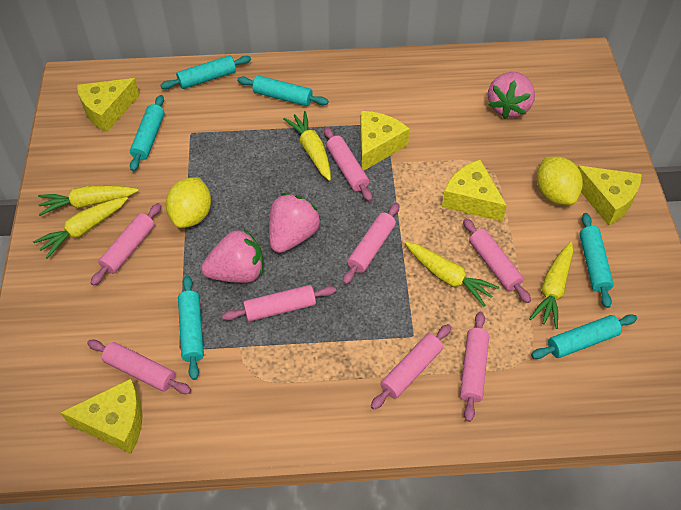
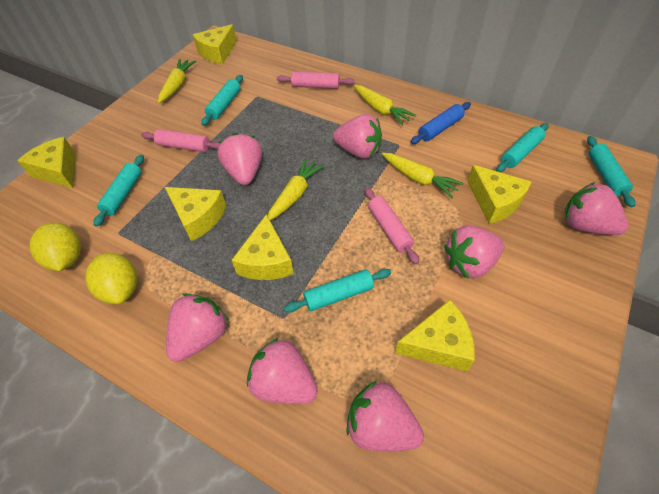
blue rolling pin: none = 0 -> [411,102,471,144] = 1
pink rolling pin: [87,340,191,394] [91,203,161,286] [222,285,336,322] [324,127,372,201] [343,203,399,284] [371,324,451,410] [460,312,489,422] [463,218,531,303] = 8 -> [141,129,220,152] [277,72,355,89] [365,188,419,264] = 3
pink strawberry: [201,229,263,283] [269,193,321,253] [488,72,535,119] = 3 -> [166,293,229,362] [217,133,262,185] [247,338,318,404] [333,114,382,159] [346,381,424,451] [444,226,504,279] [565,182,628,235] = 7
turquoise rolling pin: [130,95,165,171] [160,56,251,89] [178,276,204,380] [237,75,329,106] [531,314,637,359] [579,213,614,308] = 6 -> [93,155,144,227] [201,75,243,126] [284,269,391,312] [496,123,549,172] [587,136,635,207] = 5
yellow carrot: [33,197,128,259] [38,185,139,216] [283,111,331,181] [405,242,499,307] [529,242,573,329] = 5 -> [158,59,196,103] [268,158,324,220] [354,85,416,126] [382,153,463,198] = 4
yellow cheese: [60,379,143,453] [77,78,140,132] [360,111,410,171] [442,160,507,221] [578,166,642,226] = 5 -> [17,137,75,188] [165,187,226,241] [193,24,237,64] [232,214,294,280] [395,300,475,371] [467,165,531,224] = 6

